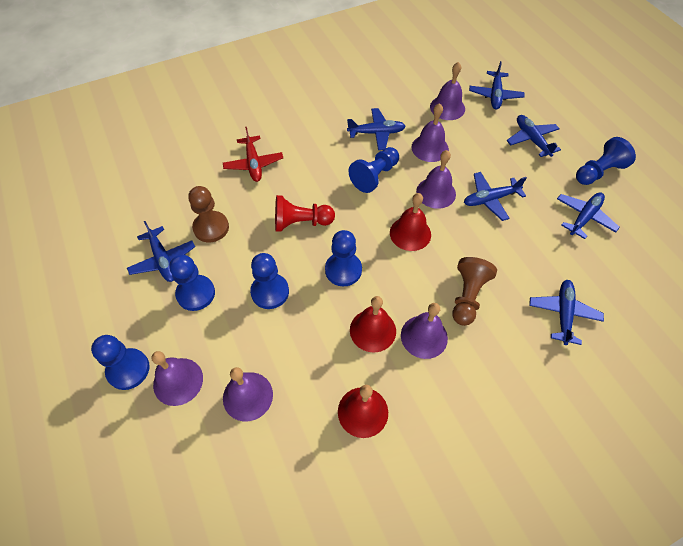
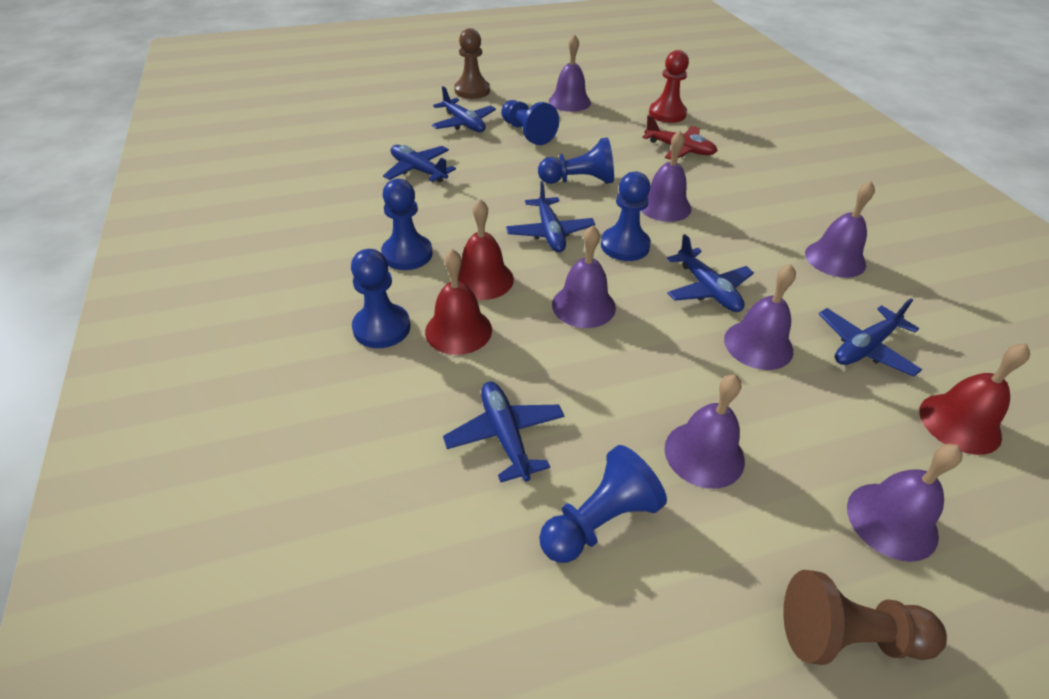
blue plane: [127,221,195,282] [347,108,406,150] [464,172,527,221] [469,61,525,109] [507,115,561,157] [529,280,604,345] [557,192,620,239] = 7 -> [383,145,456,183] [432,86,496,132] [443,382,564,482] [506,181,595,252] [667,234,754,312] [819,299,922,377] = 6
purple bell: [152,351,203,406] [223,367,273,421] [401,303,448,359] [411,103,449,162] [416,150,456,209] [430,62,465,120] = 6 -> [549,34,591,112] [552,225,616,328] [641,131,691,222] [664,374,745,489] [724,264,796,370] [805,181,875,278] [847,444,962,562] = 7

